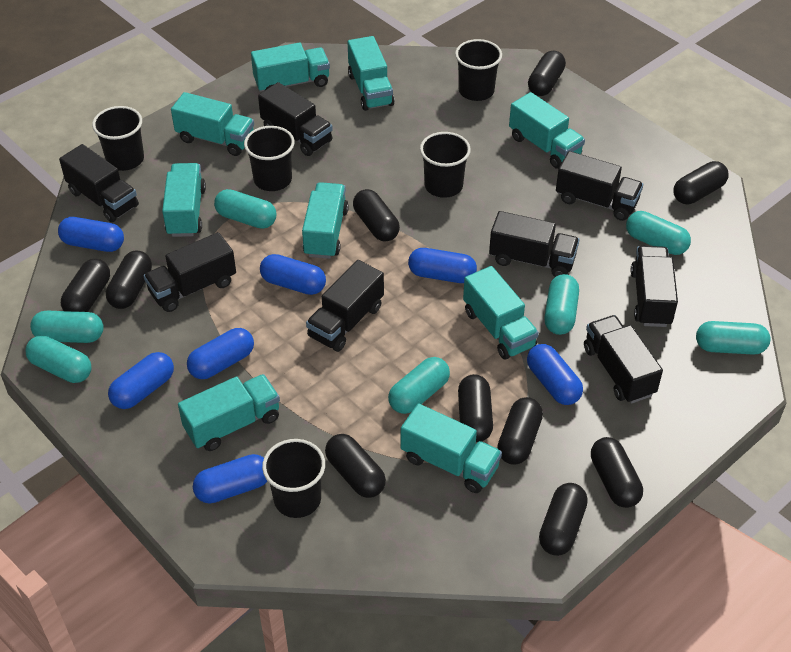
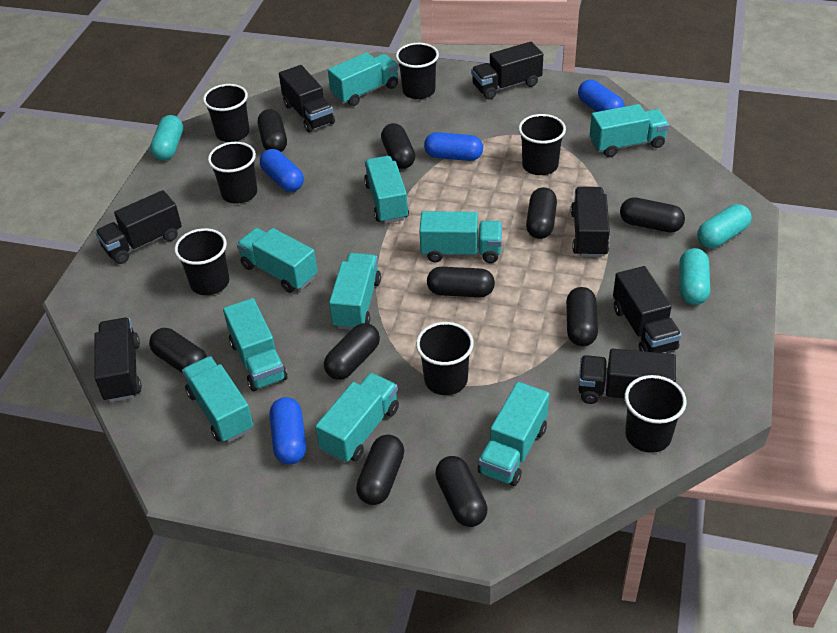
black cup: [92,106,144,171] [244,126,294,191] [262,439,325,518] [420,132,471,198] [455,39,502,101] = 5 -> [174,228,229,295] [203,84,250,142] [208,142,257,204] [396,43,439,99] [416,322,474,395] [518,114,566,175] [625,375,687,453] = 7
black truck: [59,144,139,222] [144,232,236,312] [258,82,333,156] [306,260,384,352] [489,211,579,277] [556,151,643,221] [584,315,663,404] [631,246,678,327] = 8 -> [94,318,142,402] [95,190,182,264] [279,65,335,132] [471,42,543,100] [571,187,610,257] [579,349,676,404] [613,266,682,353] = 7
blue capsule: [58,217,124,252] [108,352,174,409] [187,328,254,379] [193,454,267,504] [260,254,326,295] [408,248,477,283] [527,344,583,405] = 7 -> [260,149,304,192] [270,397,306,465] [424,132,483,161] [578,80,625,112] = 4
turquoise capsule: [25,335,92,383] [30,311,104,343] [214,189,276,229] [388,357,450,414] [544,274,579,335] [626,211,691,255] [696,321,770,355] = 7 -> [150,115,183,161] [679,248,710,305] [697,204,752,248] = 3
turquoise truck: [162,163,206,237] [171,92,254,156] [178,374,280,451] [251,43,330,92] [302,182,349,259] [348,36,395,111] [400,403,502,493] [463,266,539,360] [509,92,585,169] = 9 -> [182,356,253,443] [223,298,288,391] [237,228,318,293] [315,373,399,463] [328,52,399,106] [329,253,381,330] [364,156,409,224] [419,211,502,263] [478,382,549,486] [590,104,669,157] = 10

